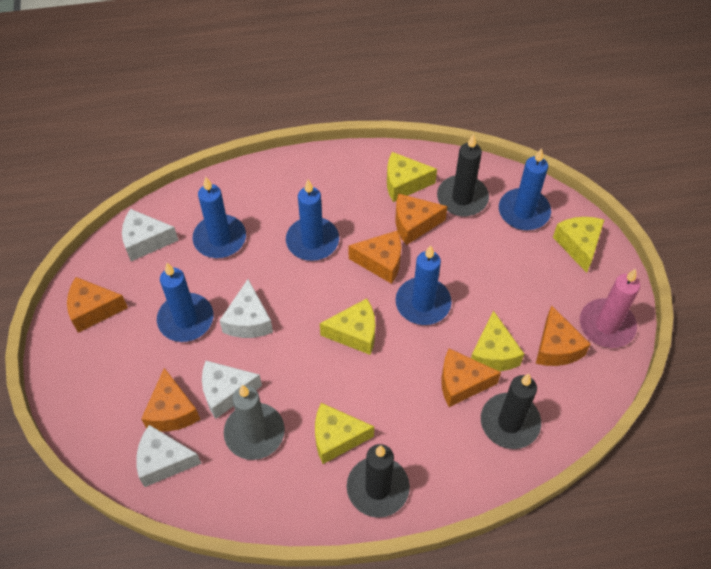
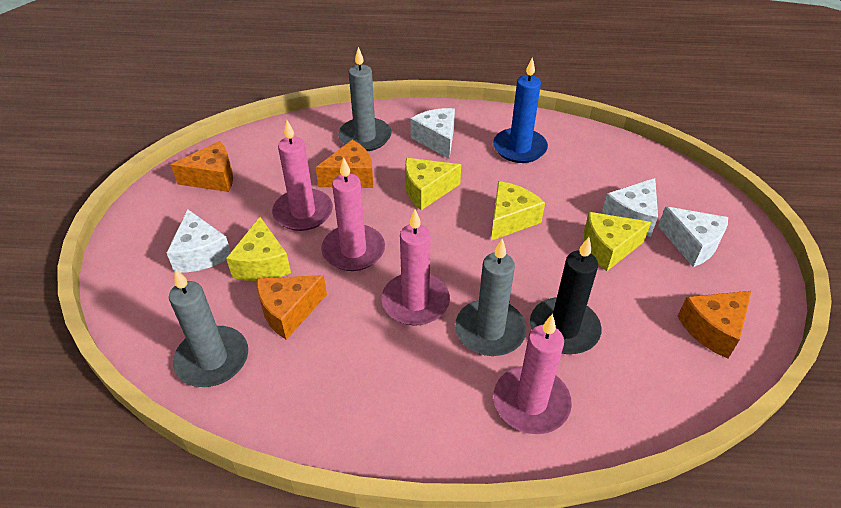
black candle: [347,444,410,518] [437,134,489,216] [481,374,541,449] = 3 -> [530,237,601,354] = 1
blue candle: [157,263,213,342] [193,177,246,258] [286,180,339,261] [396,245,452,325] [499,148,551,230] = 5 -> [493,57,548,163] = 1
grey candle: [224,385,285,460] = 1 -> [169,268,248,387] [338,47,392,151] [455,239,526,356] = 3
orange cheese: [67,277,128,333] [141,368,200,431] [349,230,401,284] [396,193,448,245] [441,348,501,407] [536,305,591,366] = 6 -> [171,141,233,192] [257,275,327,340] [316,140,373,188] [677,291,751,359] = 4
pink candle: [580,269,640,348] = 1 -> [272,120,333,231] [321,157,385,271] [382,209,450,325] [493,314,572,434] = 4
yellow cheese: [315,403,374,464] [320,298,375,355] [387,152,437,202] [471,310,524,371] [553,217,604,273] = 5 -> [226,217,291,281] [405,158,461,210] [491,181,545,241] [584,212,651,271] = 4

